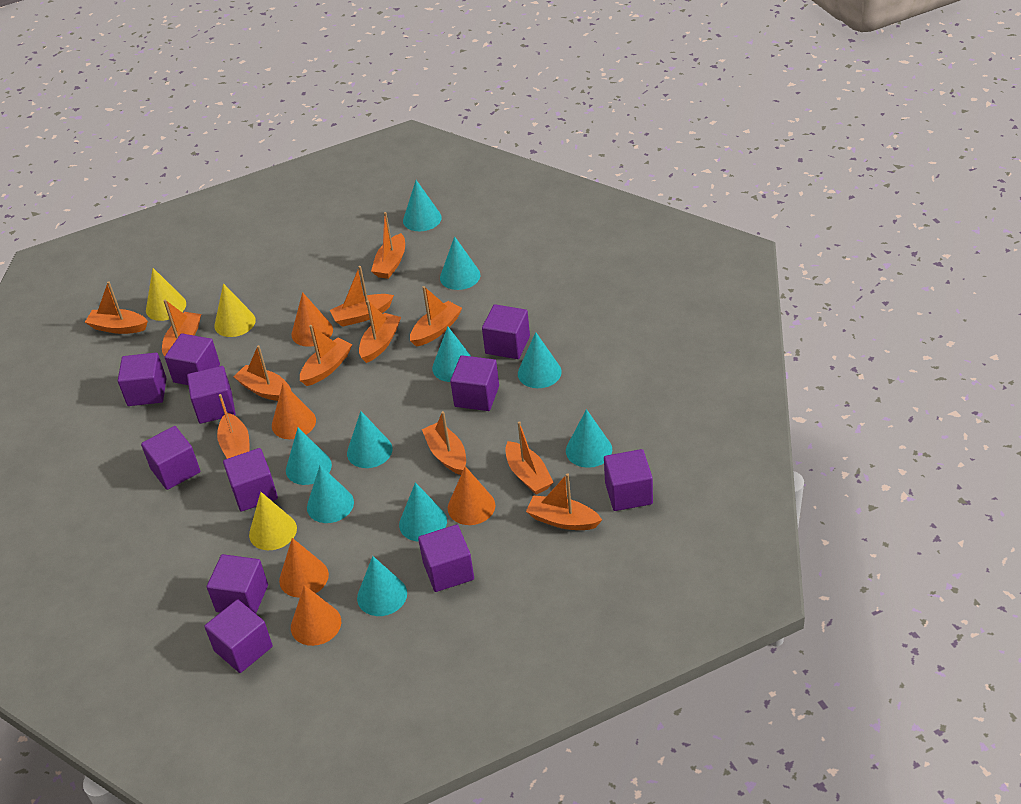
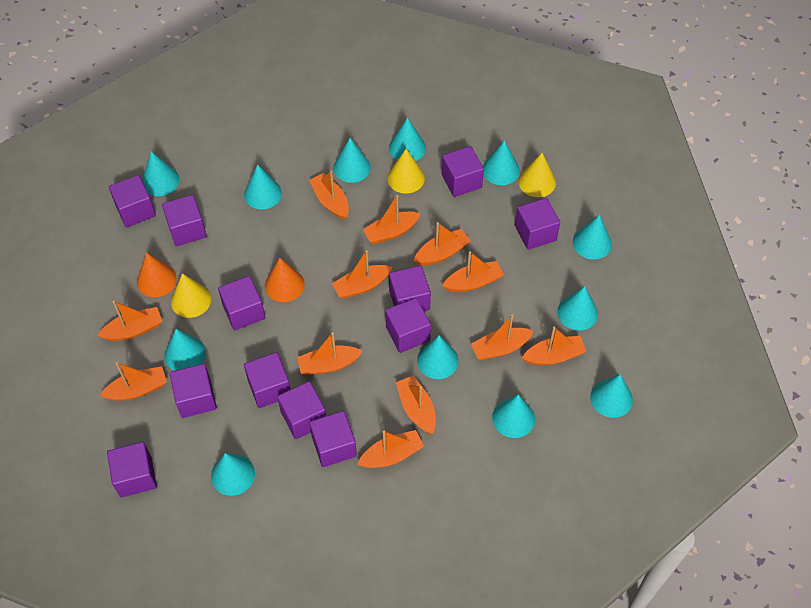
orange cone: [272,383,316,439] [279,538,329,598] [291,292,333,347] [291,585,341,646] [448,466,495,525] = 5 -> [137,253,177,297] [265,258,305,302] = 2
purple cube: [118,353,167,406] [141,426,200,490] [165,333,220,385] [187,366,236,424] [204,599,273,673] [207,554,268,614] [223,448,278,512] [418,524,474,592] [450,355,499,411] [482,304,530,359] [604,449,653,511] = 11 -> [107,442,157,498] [109,175,156,227] [162,195,207,246] [170,364,217,418] [218,276,265,331] [244,352,291,408] [277,381,326,439] [309,411,357,467] [385,298,431,353] [389,266,431,311] [441,146,484,197] [515,198,560,250] = 12
turquoise cone: [286,428,332,485] [307,465,354,523] [347,411,393,468] [357,556,407,616] [399,482,447,542] [403,180,442,231] [432,327,472,382] [440,236,480,290] [518,332,562,388] [566,409,612,468] = 10 -> [142,151,179,196] [164,329,206,371] [211,453,255,496] [244,164,282,209] [333,138,371,183] [389,117,426,161] [417,335,459,379] [483,140,520,185] [492,394,535,438] [557,286,598,331] [573,215,612,260] [590,374,633,418] = 12

